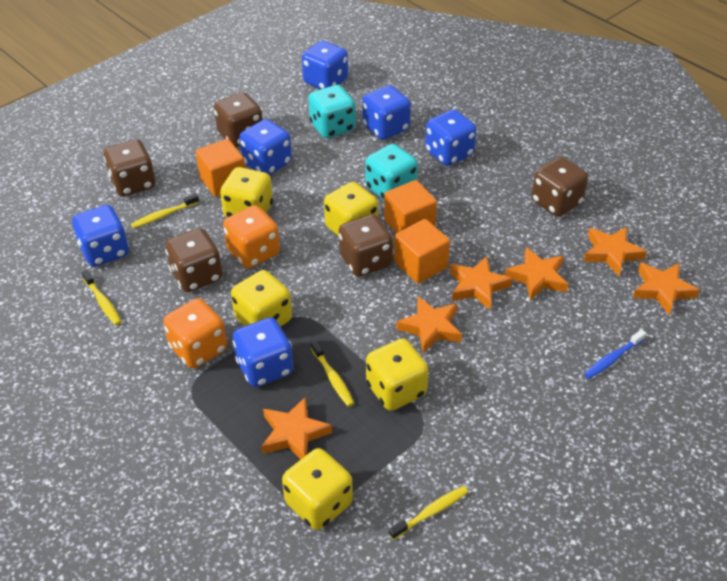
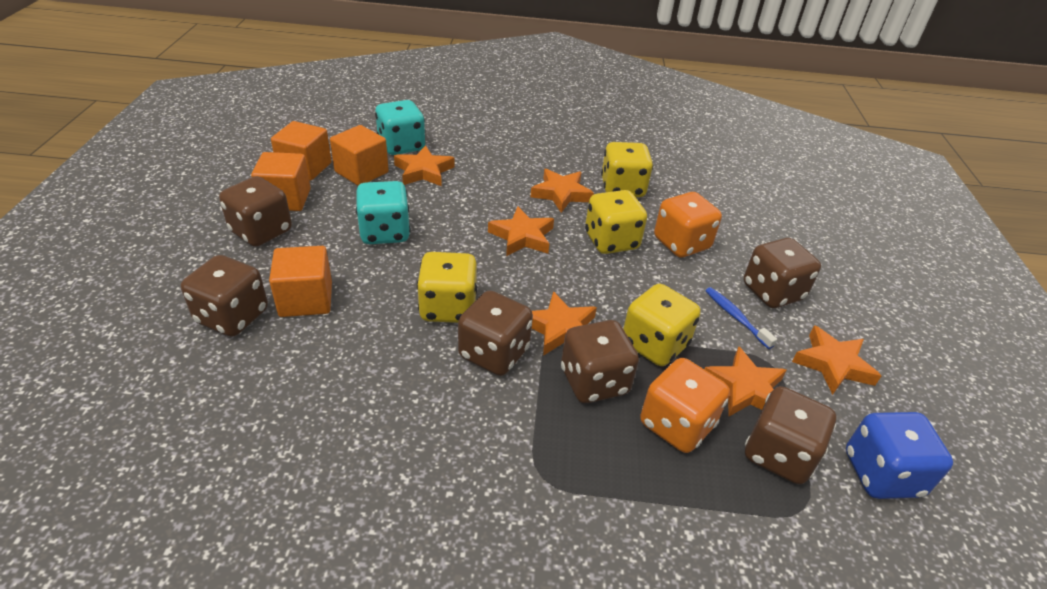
blue dice: [72,205,129,267] [233,317,293,387] [239,119,292,175] [302,41,348,90] [362,85,411,140] [425,110,476,166] = 6 -> [846,412,953,499] = 1
brown dice: [104,139,155,196] [165,228,223,292] [214,92,262,147] [339,214,393,277] [531,157,588,217] = 5 -> [181,255,268,337] [219,176,292,247] [458,291,533,376] [561,320,639,403] [744,238,821,308] [745,386,836,485] = 6
orange cube: [196,139,245,197] [384,180,437,233] [394,219,450,284] = 3 -> [251,152,311,211] [269,246,332,317] [271,121,332,181] [330,125,389,186] = 4
yellow dice: [220,167,273,218] [231,270,292,327] [282,448,353,530] [324,182,378,236] [366,339,428,411] = 5 -> [417,252,477,323] [585,190,647,254] [601,142,653,197] [623,284,701,366] = 4
yellow toothbrush: [81,270,121,325] [131,193,199,229] [311,340,354,407] [389,486,468,540] = 4 -> none = 0

